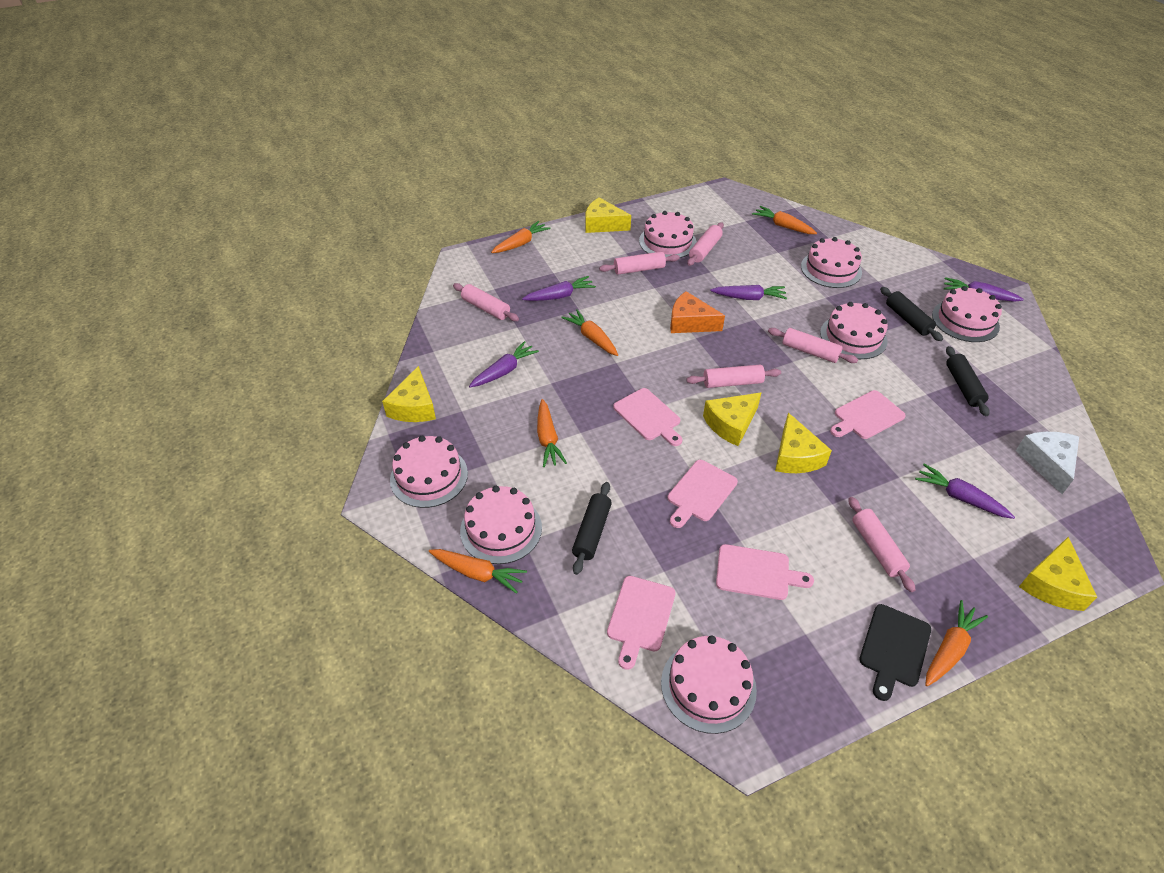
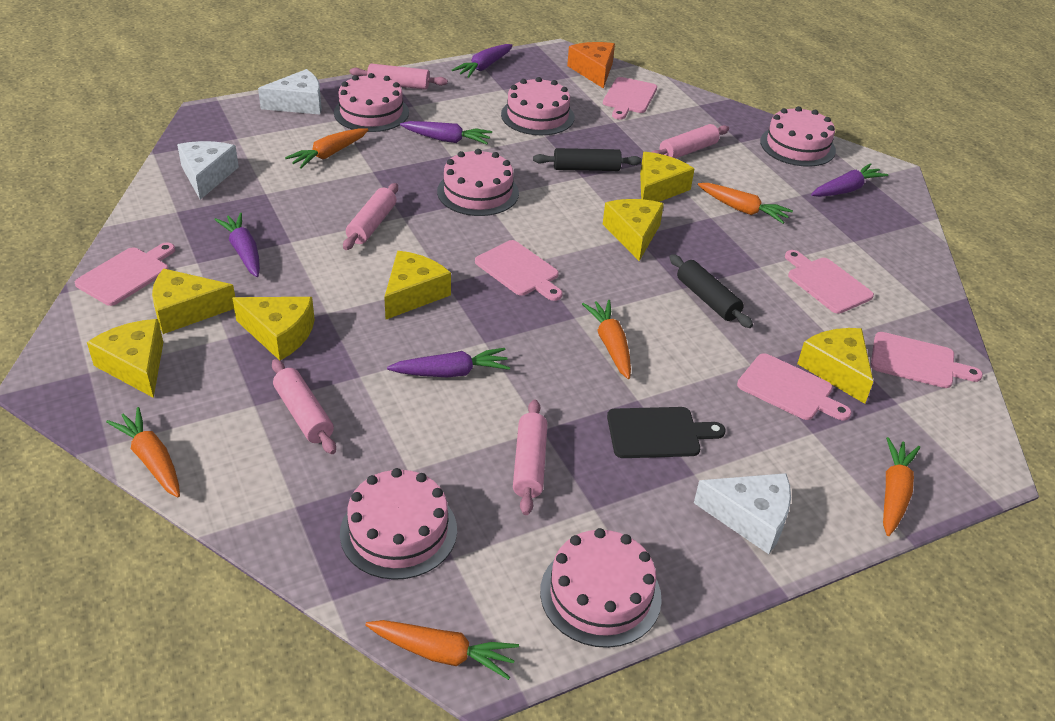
black rolling pin: [572,482,612,575] [880,287,943,341] [946,346,990,416] = 3 -> [533,148,642,171] [669,254,753,328] = 2
pink cake: [390,436,468,508] [460,486,542,564] [639,211,697,258] [661,636,757,734] [801,237,862,288] [820,302,888,359] [932,286,1002,342] = 7 -> [334,73,409,132] [340,468,457,580] [437,149,519,216] [501,77,575,135] [540,528,662,648] [760,106,836,167] = 6
pink cutting board: [607,576,676,670] [613,388,682,446] [668,460,738,528] [716,544,814,600] [830,390,906,439] = 5 -> [75,242,175,306] [475,240,563,301] [603,77,657,120] [737,353,852,421] [785,250,874,314] [871,332,983,388] = 6
pink rolling pin: [453,283,519,321] [599,251,680,275] [686,365,781,388] [687,222,724,266] [768,328,858,363] [848,497,915,592] = 6 -> [272,359,336,454] [343,183,398,250] [350,64,448,90] [513,400,547,515] [652,124,729,158] = 5
white cheese: [1016,432,1079,494] = 1 -> [177,141,239,200] [258,69,322,114] [694,473,791,554] = 3
yellow cheese: [382,366,436,422] [586,197,631,233] [703,392,762,446] [775,413,832,473] [1019,537,1097,611] = 5 -> [87,319,163,398] [152,268,235,334] [232,297,315,360] [384,251,451,319] [603,199,664,261] [640,152,694,202] [797,328,873,404] = 7

